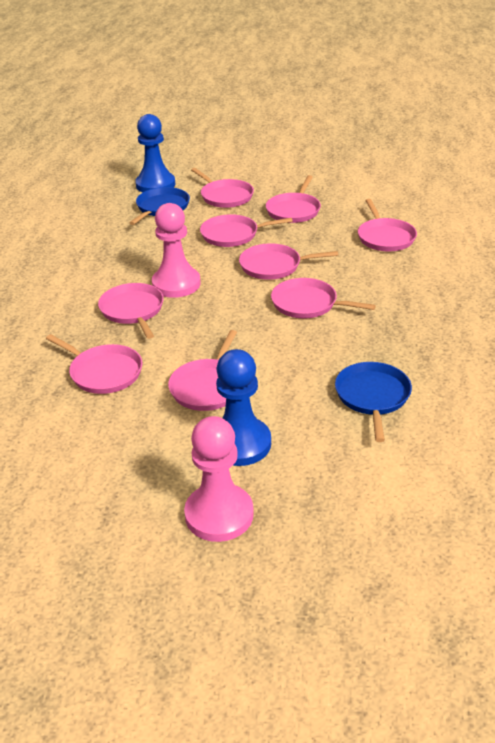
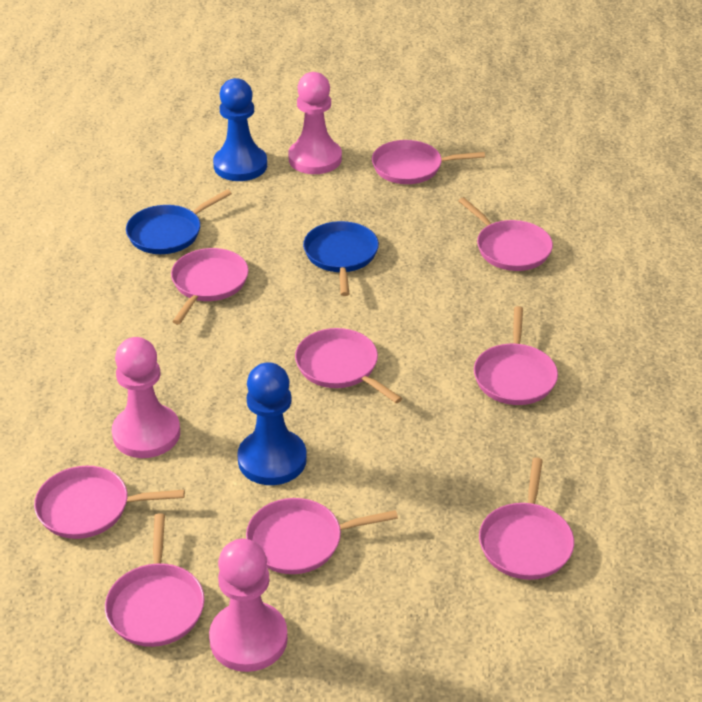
pink pawn: [152,203,201,298] [184,416,254,542] = 2 -> [112,337,180,458] [209,539,288,672] [288,72,342,174] = 3

